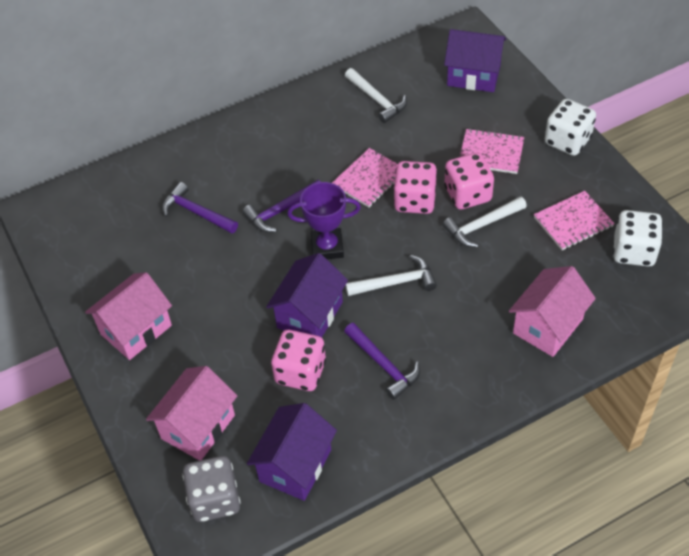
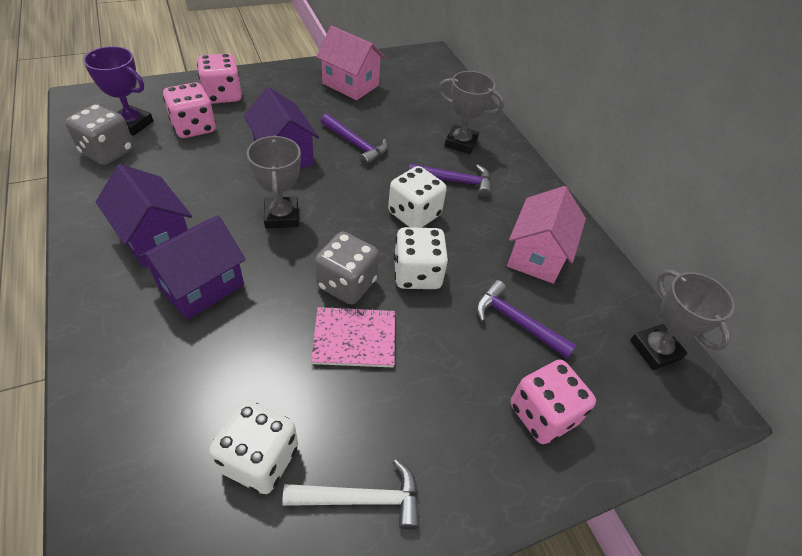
grey dice: [182,456,241,522] = 1 -> [65,104,134,165] [315,232,379,305] = 2
grey trophy: none = 0 -> [247,135,301,229] [438,71,504,154] [630,270,734,370] = 3
pink house: [85,272,172,360] [146,366,237,461] [509,266,596,357] = 3 -> [316,26,386,100] [507,186,586,284] = 2
pink notebook: [332,148,398,207] [460,128,524,174] [534,191,615,250] = 3 -> [311,306,395,367] = 1
white dice: [545,99,596,156] [613,210,663,267] = 2 -> [209,400,298,494] [388,166,447,228] [394,227,448,289] = 3
white hammer: [345,68,407,123] [345,255,437,296] [443,196,527,247] = 3 -> [282,459,420,530] = 1

